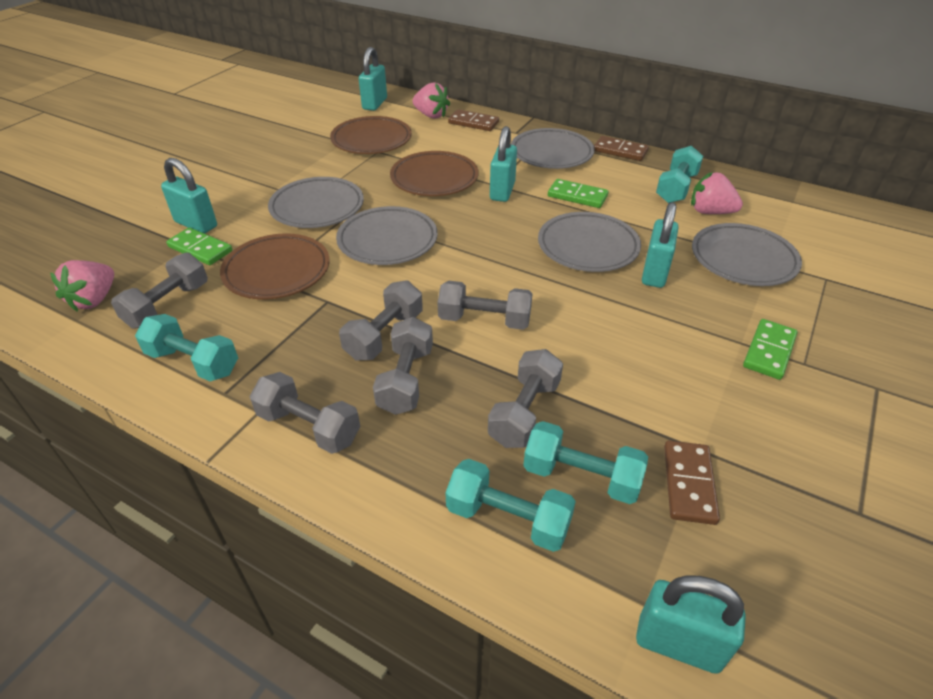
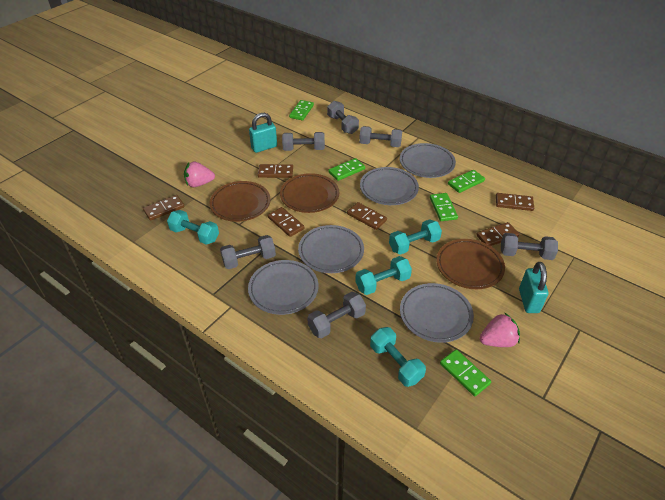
brown domino: [448,109,499,131] [594,136,649,161] [664,441,720,525] = 3 -> [143,195,185,221] [258,164,293,178] [268,207,305,237] [347,202,387,230] [476,222,519,246] [496,193,534,211] = 6
green domino: [166,227,232,265] [548,179,608,208] [743,319,798,380] = 3 -> [289,100,314,120] [329,158,365,181] [430,193,458,221] [440,349,491,396] [448,170,485,193] = 5
pink strawberry: [50,260,114,311] [413,82,450,119] [691,172,743,214] = 3 -> [184,162,215,187] [480,312,520,347] = 2
turquoise padlock: [161,158,217,234] [359,47,387,111] [490,126,517,202] [636,575,746,674] [642,202,679,288] = 5 -> [249,113,277,153] [519,262,548,313] = 2

